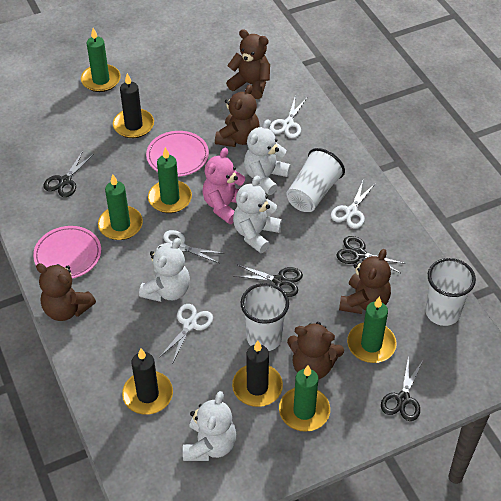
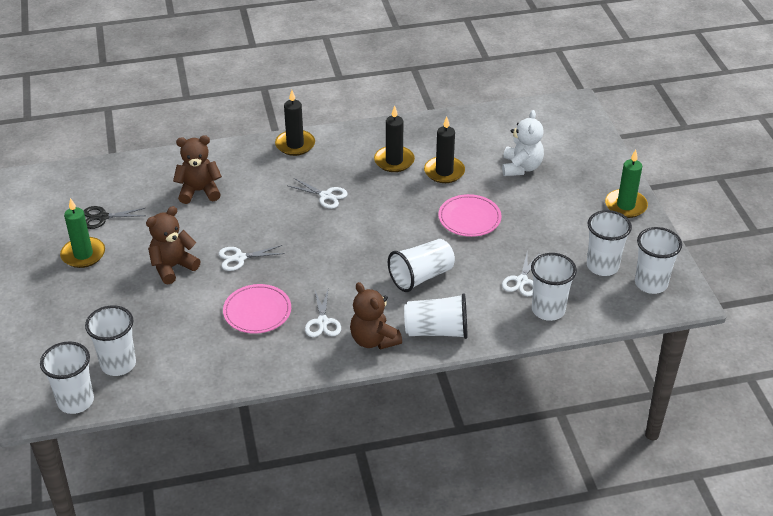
black scissors: [43,151,94,197] [234,264,303,297] [336,236,406,273] [381,356,423,421] = 4 -> [84,206,146,229] = 1
brown teddy bear: [36,263,96,321] [215,85,260,147] [226,29,270,99] [287,322,344,380] [339,249,391,314] = 5 -> [146,206,201,284] [173,135,222,204] [350,282,402,350] = 3
green candle: [81,28,121,92] [98,174,143,240] [148,147,192,213] [279,366,330,432] [347,296,397,363] = 5 -> [60,198,105,268] [605,150,648,218] = 2
pink teddy bear: [202,148,245,224] = 1 -> none = 0
white cup: [241,283,289,351] [287,148,345,212] [425,258,476,326] = 3 -> [40,342,94,414] [85,305,136,376] [388,239,455,292] [404,293,467,339] [531,253,577,321] [587,210,632,276] [635,227,682,294] = 7
white teddy bear: [139,238,190,302] [183,391,236,461] [233,176,282,253] [244,119,291,195] = 4 -> [502,110,544,176] = 1

